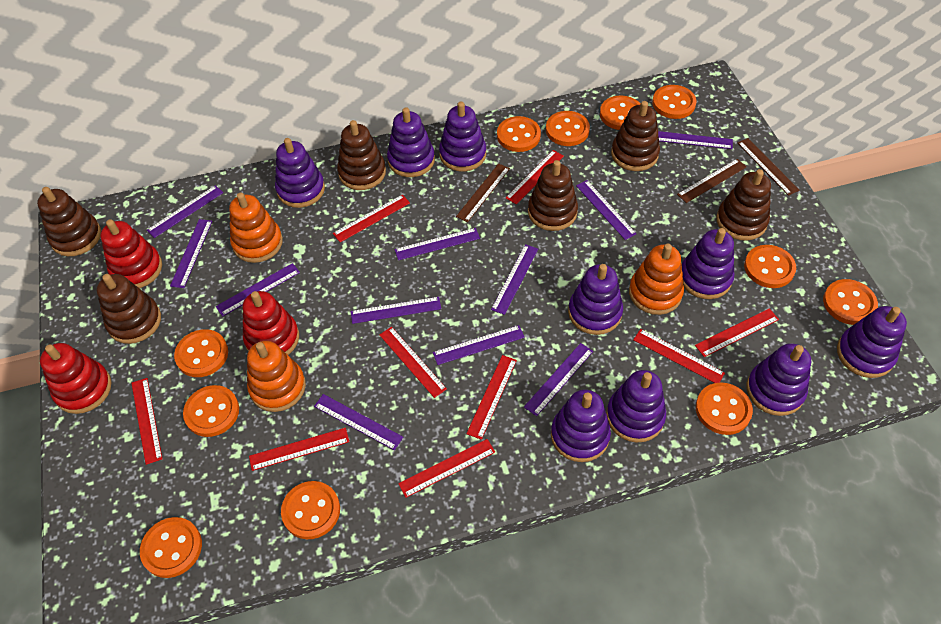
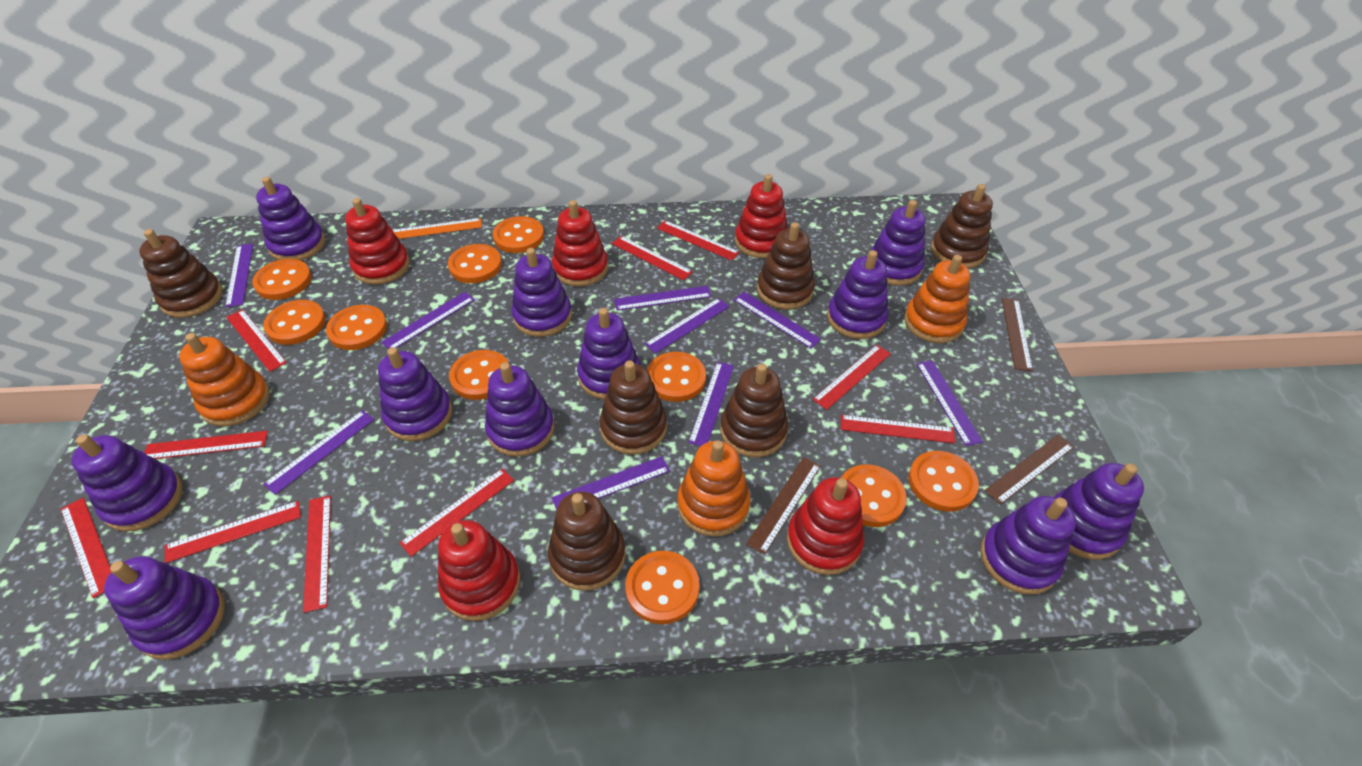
orange button: [140,517,202,578] [174,329,228,377] [183,385,239,437] [281,481,340,539] [497,116,541,152] [546,111,590,146] [600,95,641,130] [652,85,697,119] [696,383,753,435] [744,245,796,288] [823,279,878,325] = 11 -> [252,259,312,300] [263,300,326,345] [326,305,387,350] [448,244,502,283] [449,350,508,400] [493,216,544,253] [625,551,700,624] [647,352,706,402] [841,464,907,527] [908,451,979,512] = 10
orange ruler: none = 0 -> [393,218,482,239] = 1
purple ruler: [147,185,223,238] [170,219,212,288] [216,263,300,317] [314,394,403,450] [351,297,441,324] [395,228,480,260] [433,325,525,365] [491,244,538,315] [524,343,593,416] [576,180,636,240] [658,131,733,149] = 11 -> [225,244,253,307] [263,410,374,495] [381,292,475,349] [552,456,670,510] [614,286,712,311] [645,298,730,354] [688,362,734,446] [734,292,821,348] [917,360,983,446] = 9
purple stacking toy: [275,138,325,208] [387,107,435,177] [439,102,486,171] [551,390,611,462] [568,264,623,335] [606,370,666,443] [682,228,734,299] [747,343,811,416] [837,306,907,378] = 9 -> [71,435,183,532] [104,556,225,660] [256,177,325,260] [378,347,452,441] [485,362,554,457] [511,248,572,337] [577,308,641,400] [827,250,888,339] [870,200,925,286] [980,496,1076,594] [1054,463,1144,559] = 11
red ruler: [131,378,163,465] [249,428,349,471] [333,195,410,242] [379,327,447,398] [398,439,495,498] [466,355,517,440] [506,150,564,205] [633,329,725,383] [695,308,779,357] = 9 -> [61,498,111,598] [144,431,268,459] [165,501,301,563] [226,309,287,372] [303,496,331,613] [400,468,514,557] [612,236,693,280] [657,220,740,261] [812,345,891,410] [841,415,955,443] = 10
red stacking toy: [40,343,111,414] [100,219,162,288] [243,291,299,355] = 3 -> [345,198,410,285] [438,520,520,621] [552,200,608,286] [735,174,788,258] [787,477,864,575] = 5

